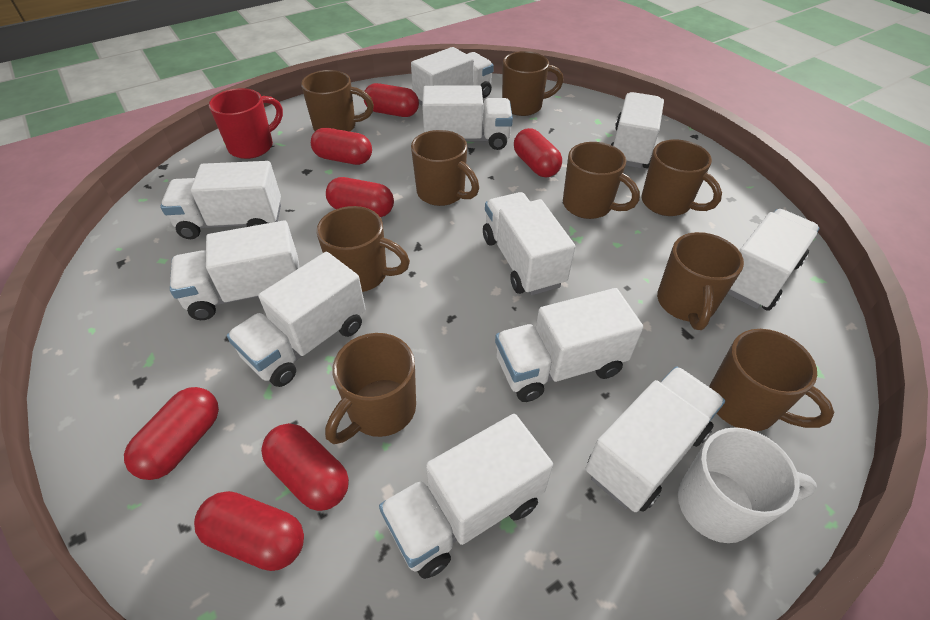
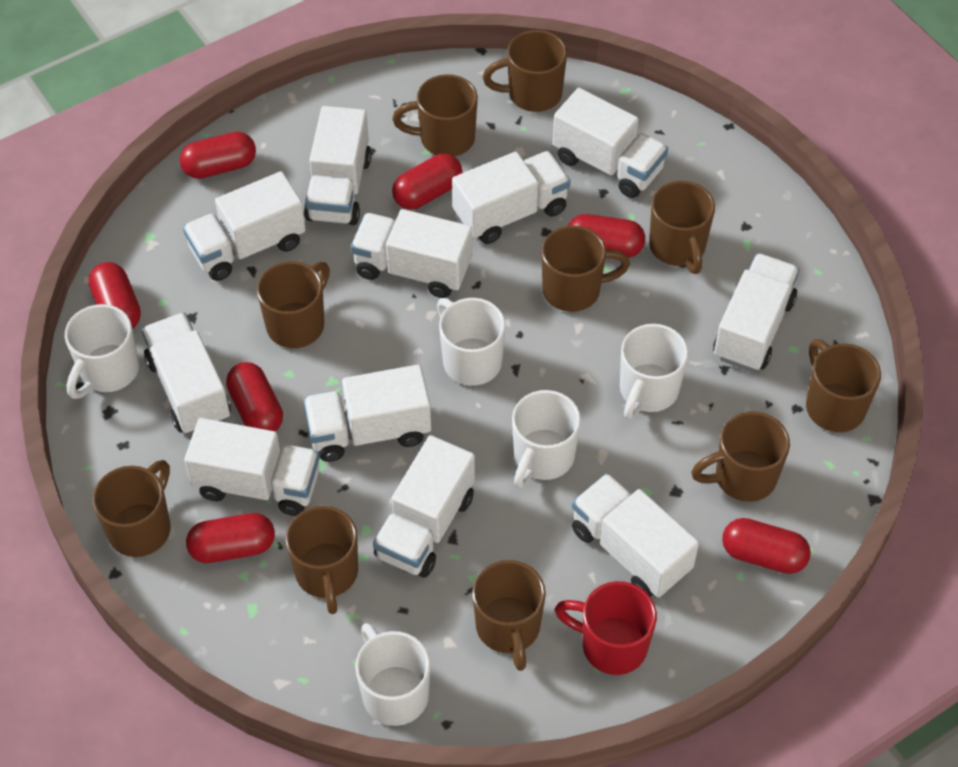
brown mug: [301,70,374,132] [316,206,410,292] [325,333,416,444] [411,130,479,206] [502,51,564,116] [563,142,640,219] [642,139,722,216] [657,232,744,330] [709,329,835,431] = 9 -> [93,460,170,557] [257,261,330,348] [286,506,358,614] [392,74,478,157] [472,560,546,671] [483,30,567,112] [541,226,630,312] [649,181,715,274] [691,411,790,502] [806,339,881,432] = 10
white mug: [678,427,817,543] = 1 -> [65,304,139,399] [355,623,431,726] [437,298,506,386] [512,390,581,488] [620,324,689,420] = 5

